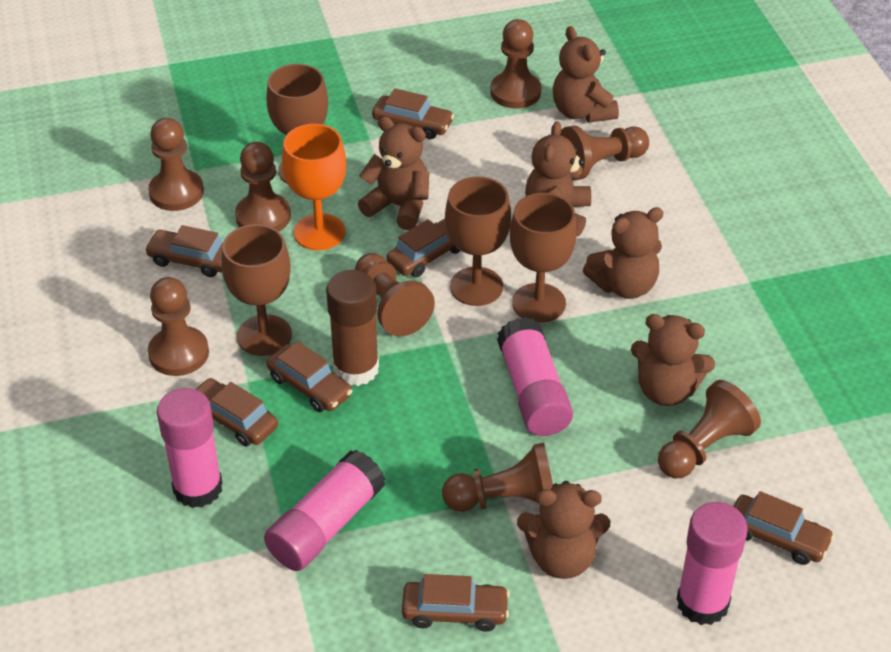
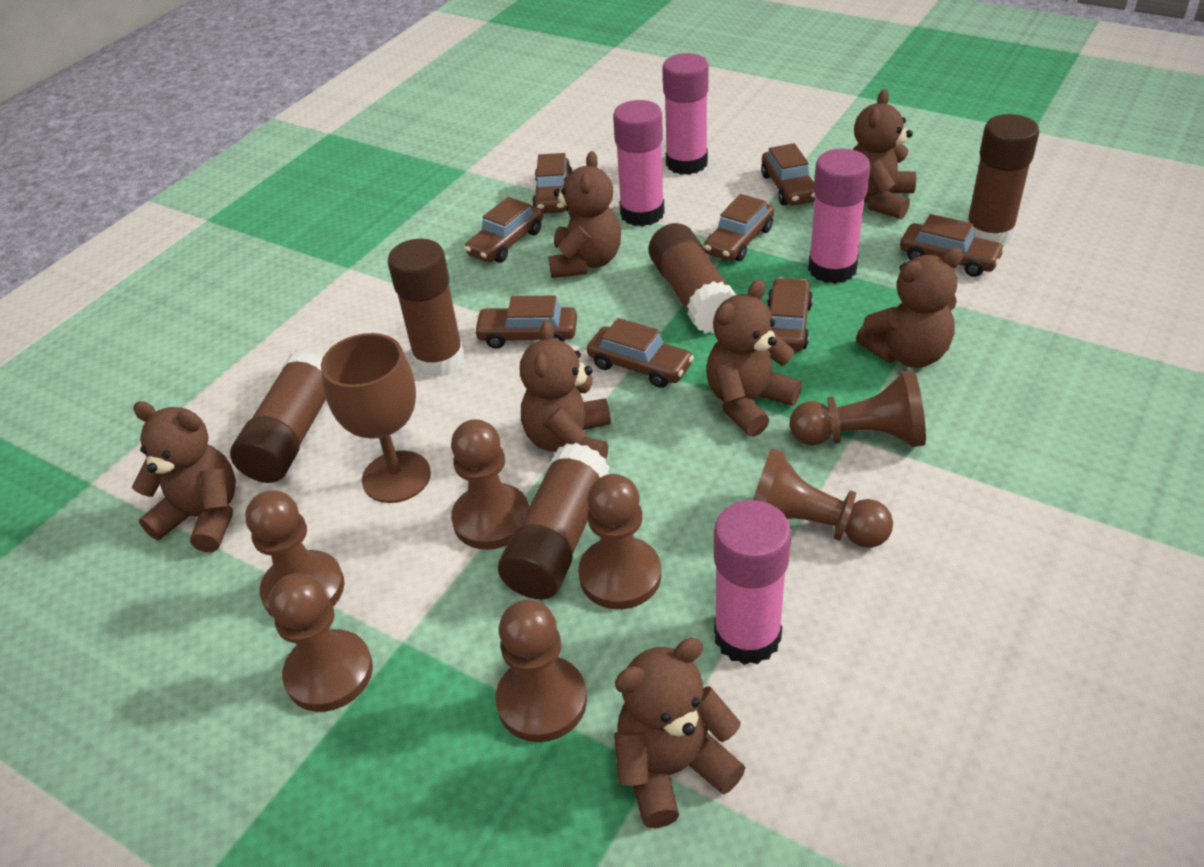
brown car: [144,225,223,277] [196,378,278,446] [266,341,353,412] [372,88,454,139] [387,219,460,277] [402,574,510,632] [733,491,835,565] = 7 -> [465,197,543,263] [474,295,577,349] [532,153,573,213] [587,318,694,388] [704,194,774,261] [761,143,815,205] [767,278,813,352] [900,214,1005,277] = 8
brown glue stick: [326,270,379,386] = 1 -> [230,348,326,483] [388,239,464,377] [498,443,610,599] [649,223,736,333] [966,114,1039,246] = 5
brown goblet: [221,224,292,356] [266,64,328,183] [445,177,511,306] [510,193,577,323] = 4 -> [321,333,431,503] = 1
brown pawn: [148,118,204,211] [148,277,209,376] [235,142,291,231] [355,253,435,336] [442,443,553,512] [490,19,541,109] [560,126,649,180] [658,380,761,479] = 8 -> [246,490,344,617] [269,573,373,712] [451,419,529,550] [496,600,587,742] [578,474,661,609] [753,448,893,548] [789,370,926,447] = 7
brown teddy bear: [358,116,429,230] [517,481,610,579] [525,121,591,236] [553,26,619,123] [583,207,663,299] [631,314,715,406] = 6 -> [132,401,236,552] [520,320,611,459] [548,151,621,278] [614,638,745,828] [706,280,802,436] [853,89,916,220] [856,248,963,368] = 7
orange goblet: [282,124,346,250] = 1 -> none = 0

